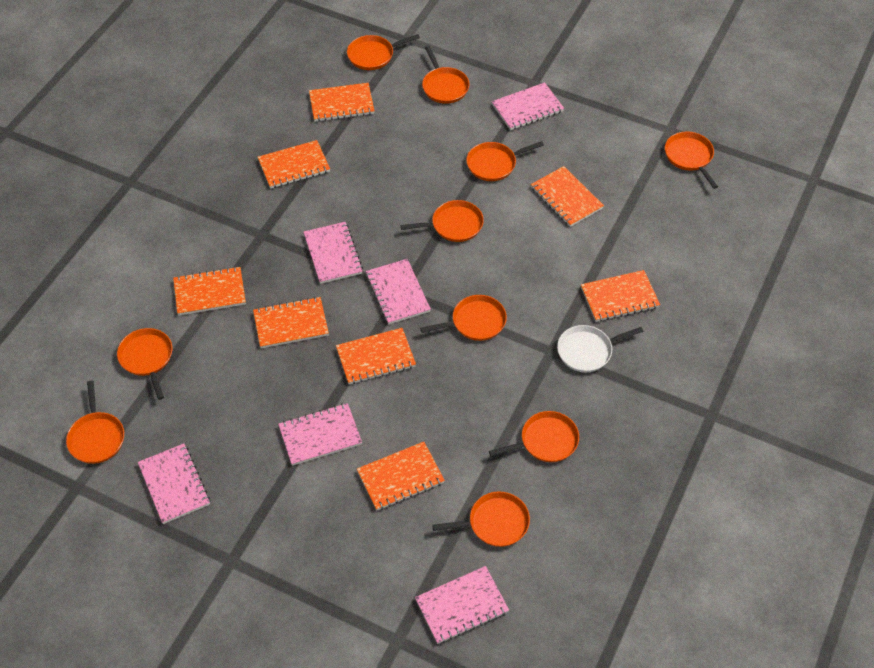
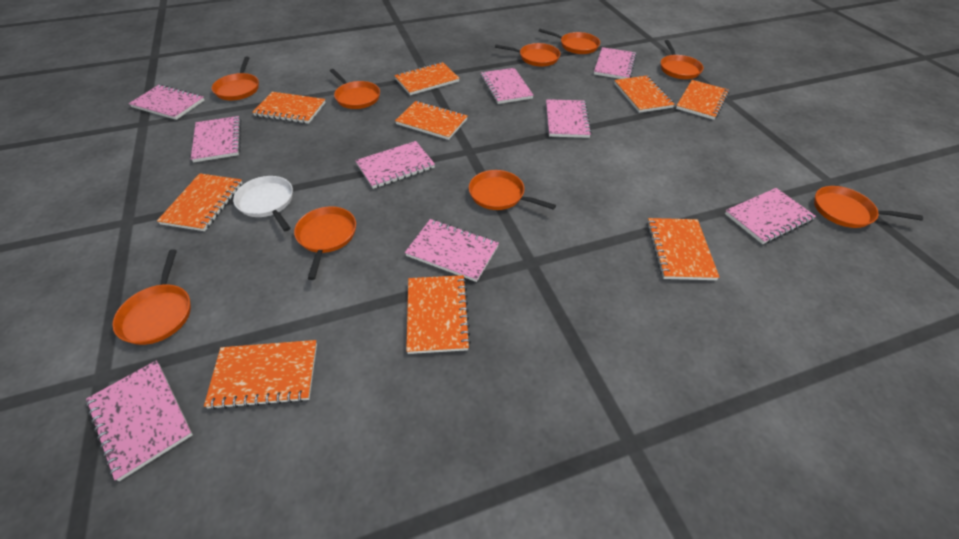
orange notebook: [173,266,246,315] [253,297,329,348] [258,140,330,189] [309,83,375,122] [336,328,416,384] [357,442,445,510] [531,166,604,227] [581,270,660,322] = 8 -> [157,173,243,231] [204,340,317,410] [252,92,326,124] [394,62,460,95] [395,101,467,140] [406,275,471,354] [614,76,675,113] [647,218,719,280] [676,80,729,120] = 9
orange pan: [66,381,124,464] [117,328,172,400] [347,34,420,70] [401,200,484,242] [420,295,507,341] [422,46,470,104] [432,492,530,547] [466,141,544,181] [489,411,579,462] [665,131,718,189] = 10 -> [112,249,191,345] [212,57,259,100] [294,206,356,280] [330,69,380,109] [469,170,556,210] [495,43,560,67] [539,29,600,54] [661,40,704,79] [814,186,923,228] = 9
pink notebook: [138,443,210,524] [278,403,362,466] [304,222,363,284] [366,259,431,324] [415,566,509,644] [492,82,564,130] = 6 -> [85,360,193,481] [129,84,205,120] [191,116,241,162] [355,141,435,189] [405,219,499,282] [481,68,534,104] [546,99,592,138] [594,47,637,79] [725,188,816,244] = 9

